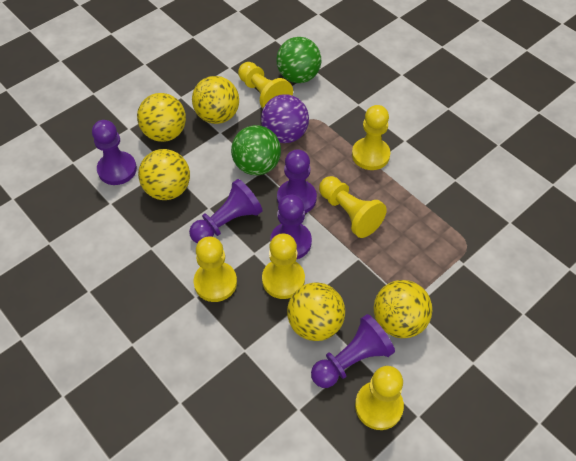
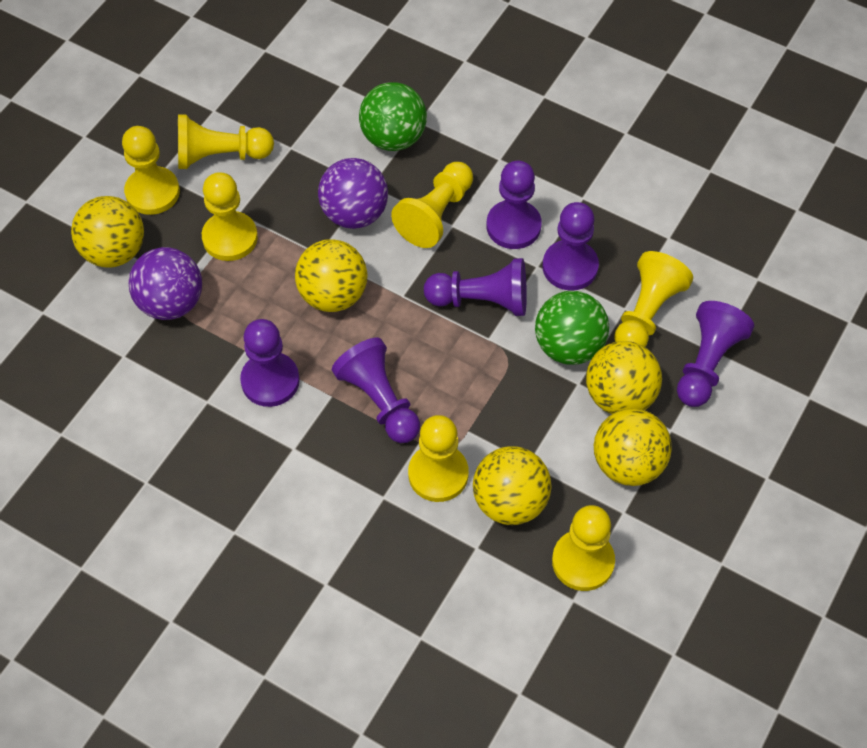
purple ball: [261,94,309,143] = 1 -> [129,247,202,320] [318,158,388,229] = 2
purple pawn: [92,120,137,185] [189,179,263,243] [270,195,312,259] [277,149,317,213] [311,314,395,388] = 5 -> [240,319,300,407] [332,337,420,443] [424,258,527,316] [487,161,542,249] [542,202,599,291] [677,301,754,407] = 6
yellow pawn: [193,236,237,302] [238,62,293,108] [262,233,305,299] [319,176,387,238] [352,105,390,170] [355,366,404,430] = 6 -> [122,126,180,215] [178,114,274,169] [202,172,258,261] [391,162,473,248] [408,415,469,502] [552,505,615,591] [614,251,693,347] = 7

